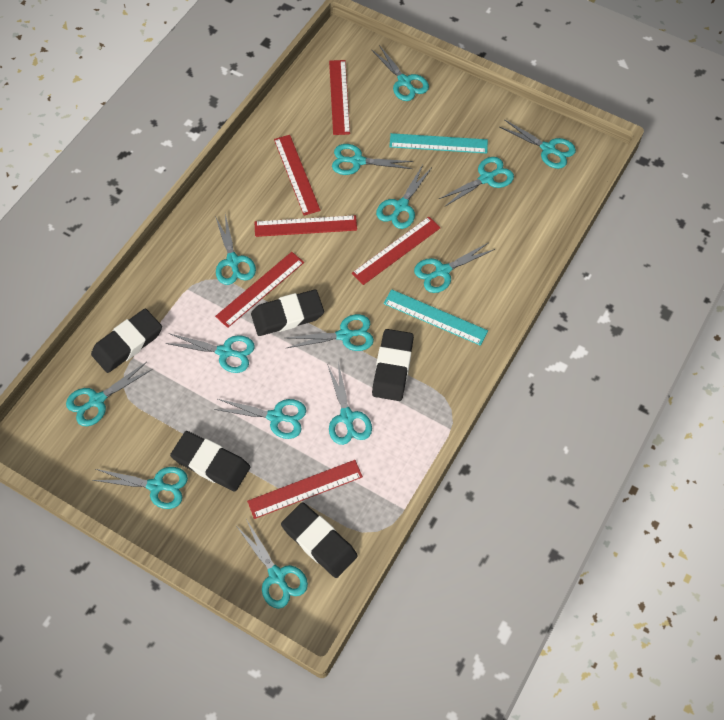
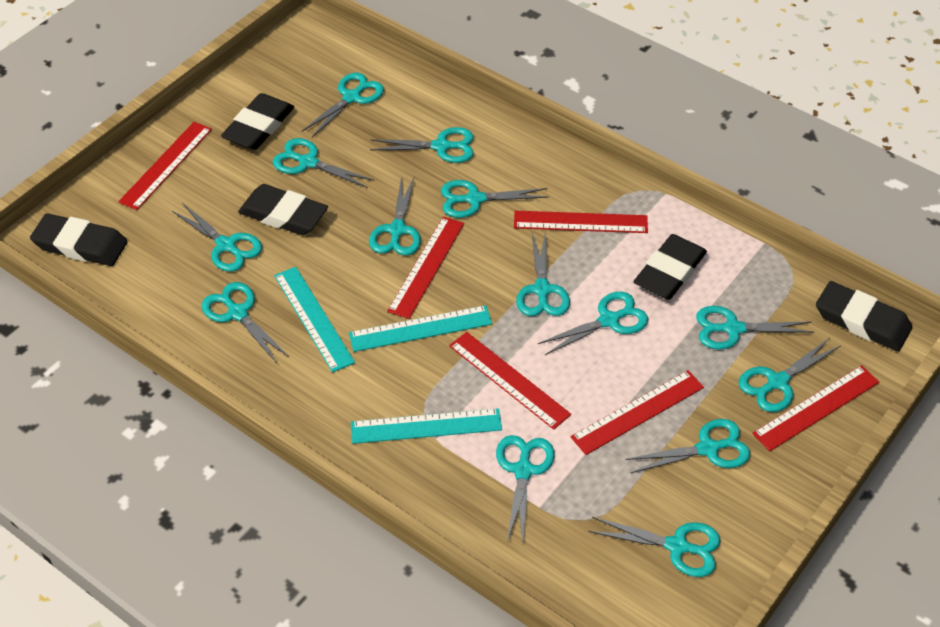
turquoise ruler: [384,289,488,346] [389,133,488,154] = 2 -> [274,267,355,372] [349,305,492,352] [351,408,502,444] = 3

